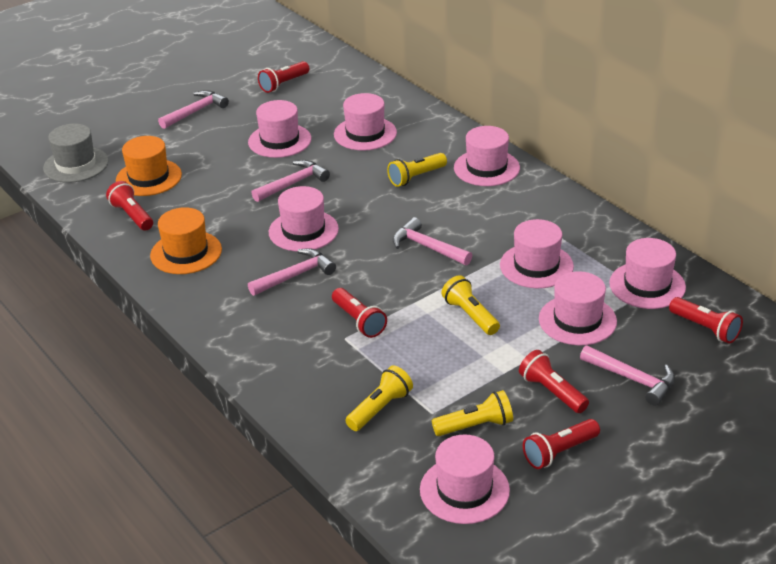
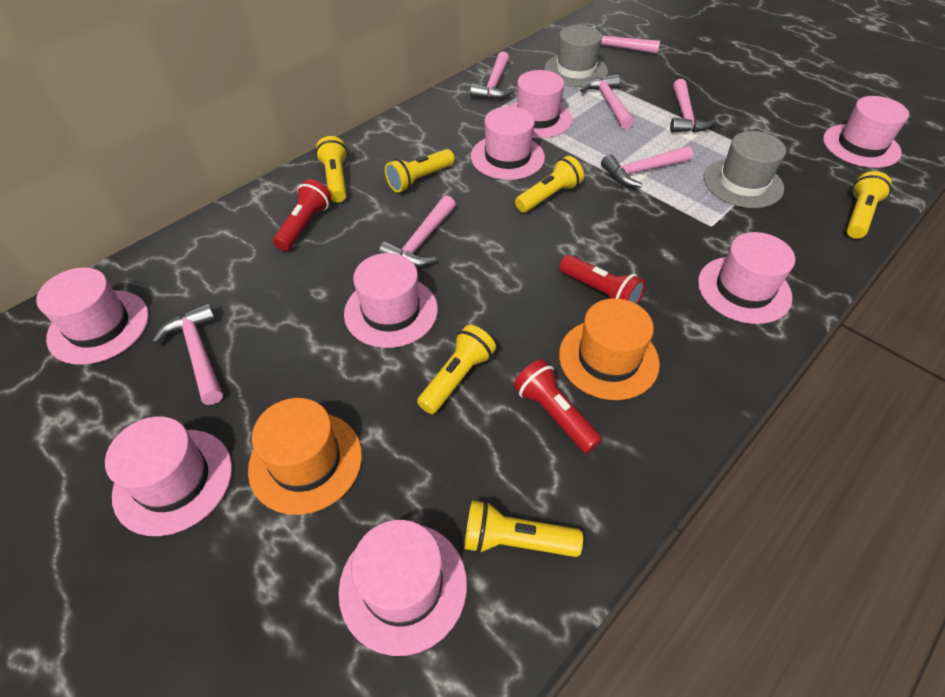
grey hat: [43,123,109,183] = 1 -> [544,25,608,87] [704,131,786,208] = 2
pink hammer: [158,90,229,129] [248,248,336,296] [252,160,330,202] [393,217,472,265] [580,345,675,406] = 5 -> [152,303,223,405] [378,195,456,267] [470,51,515,100] [580,74,634,129] [592,26,660,54] [601,146,693,187] [670,79,716,133] = 7
red flashlight: [106,181,153,231] [258,61,309,93] [332,288,387,338] [519,350,589,413] [523,419,600,469] [669,297,743,344] = 6 -> [273,179,331,251] [513,359,602,453] [559,255,645,304] = 3
yellow flashlight: [345,365,413,431] [387,153,447,187] [432,390,513,436] [442,275,500,335] = 4 -> [315,136,348,203] [385,149,455,193] [417,325,496,414] [464,500,583,557] [515,156,584,213] [846,171,892,239] = 6

